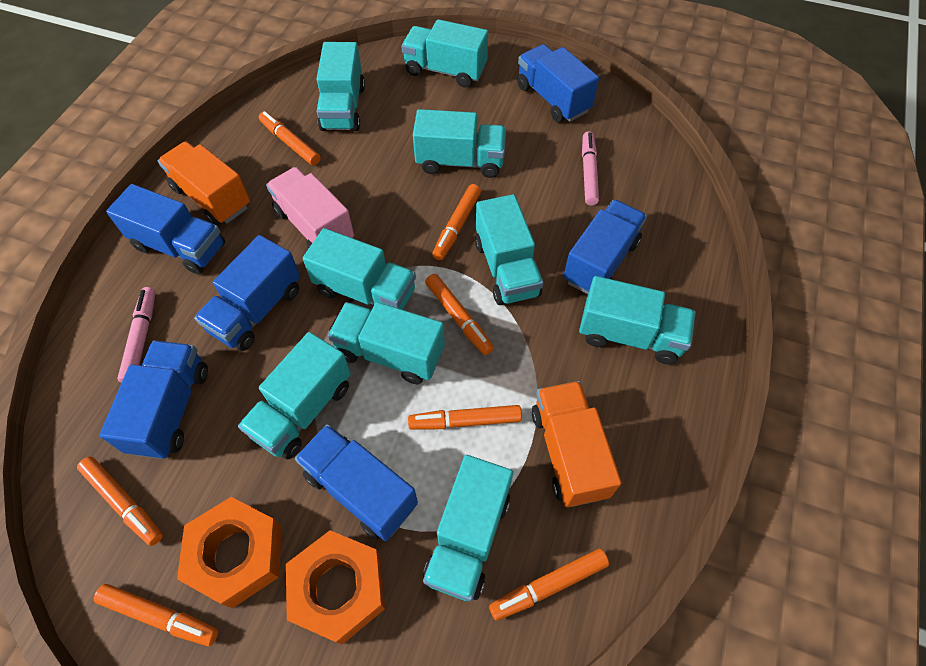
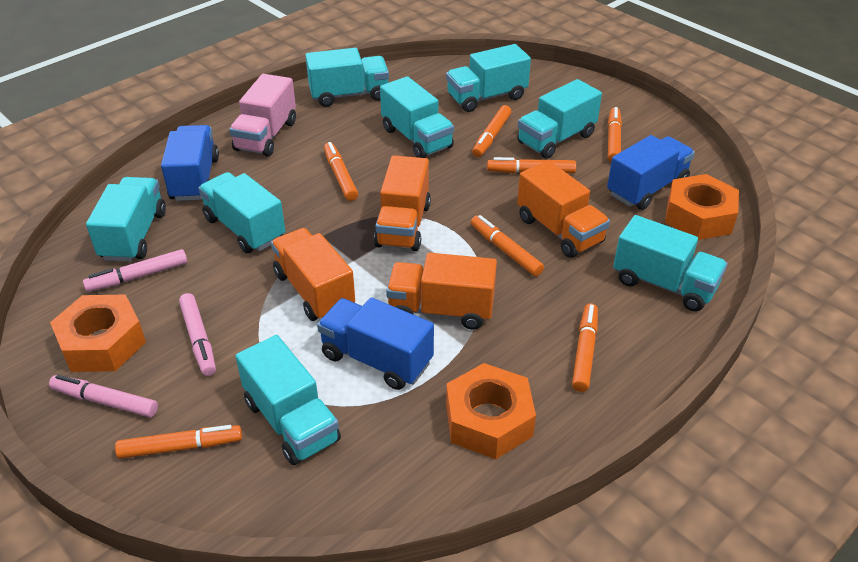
blue truck: [99,341,208,459] [106,184,225,274] [194,235,300,351] [295,424,418,541] [517,44,599,123] [563,200,647,294] = 6 -> [161,125,219,201] [317,297,434,390] [607,135,695,210] = 3
orange nut: [177,497,282,608] [286,530,385,645] = 2 -> [50,295,146,372] [446,363,536,459] [665,174,739,240] = 3
orange truck: [158,141,250,226] [532,381,621,507] = 2 -> [271,228,355,321] [374,155,431,251] [386,253,497,330] [517,160,610,258] = 4
pink marker: [117,287,156,383] [582,131,599,206] = 2 -> [49,375,158,417] [83,249,187,292] [179,293,216,376] = 3
turquoise truck: [238,332,351,459] [303,228,416,310] [317,42,365,131] [328,302,445,384] [401,19,488,88] [413,109,506,178] [423,455,513,601] [475,194,544,305] [579,276,696,364] = 9 -> [86,177,166,262] [198,172,285,253] [235,335,341,465] [305,48,389,107] [380,76,454,158] [446,44,531,112] [517,79,602,159] [613,215,727,312] = 8

